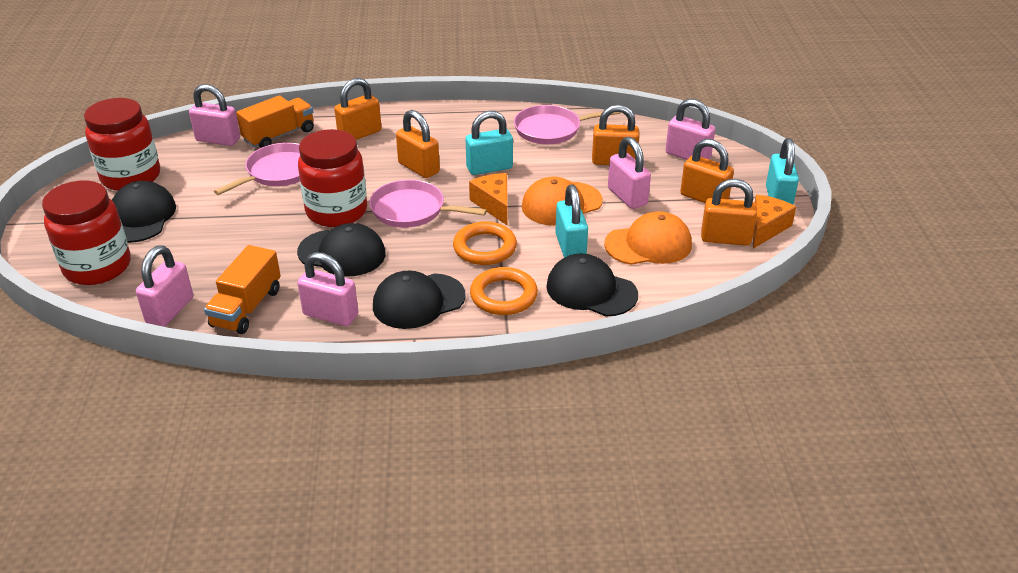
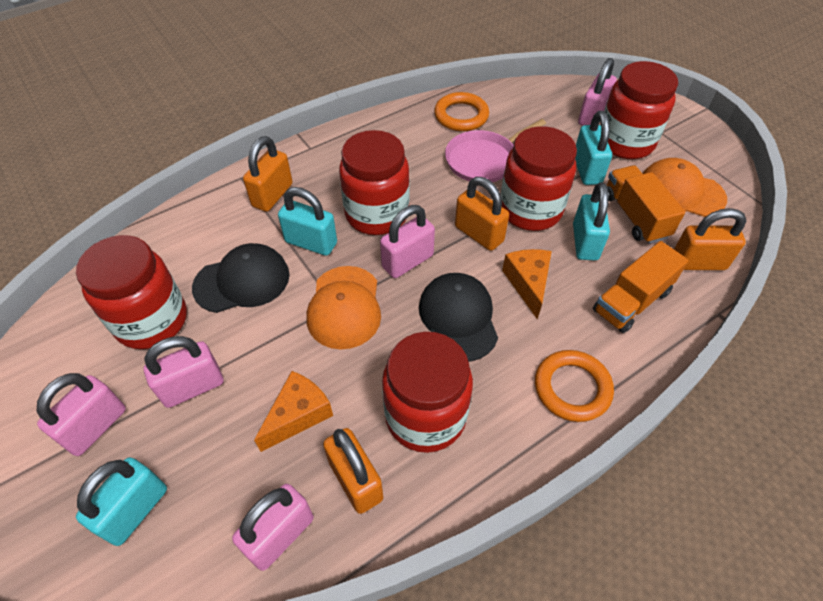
black cap: [112,181,176,243] [297,223,386,277] [373,271,466,329] [546,253,638,317] = 4 -> [192,243,289,313] [419,273,498,362] = 2
orange padlock: [334,78,382,140] [396,110,440,178] [592,104,639,165] [680,139,734,203] [701,179,757,246] = 5 -> [243,136,293,212] [323,428,383,514] [455,177,509,251] [674,208,747,270] = 4
pink pan: [214,143,300,195] [369,180,487,228] [514,105,620,144] = 3 -> [445,119,546,182] = 1
red jar: [42,180,131,285] [84,98,160,191] [298,129,367,227] = 3 -> [76,235,187,349] [339,130,410,235] [382,332,473,453] [501,126,577,231] [600,61,678,159] = 5
turquoise padlock: [466,111,513,175] [555,185,588,258] [766,138,799,205] = 3 -> [76,457,167,546] [278,187,337,256] [573,182,610,261] [575,111,612,185] = 4

